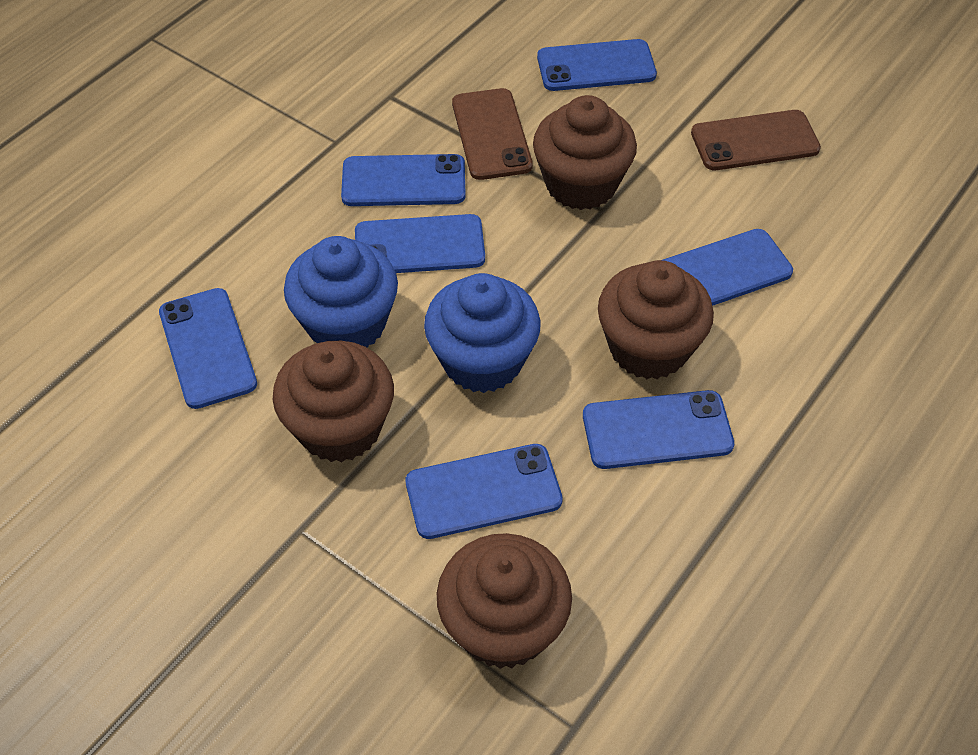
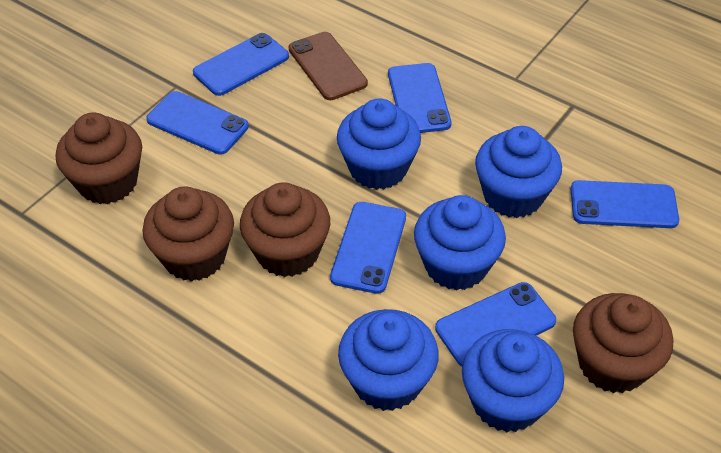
blue cupcake: [284,236,398,348] [424,273,541,393] = 2 -> [337,98,421,190] [338,309,439,411] [414,195,506,291] [462,329,564,432] [475,126,562,218] = 5
blue phone: [159,288,257,409] [341,154,466,206] [355,214,485,273] [406,444,563,539] [537,39,657,91] [583,390,734,469] [663,229,793,306] = 7 -> [146,91,249,155] [193,33,289,96] [330,202,406,294] [388,63,452,133] [435,282,556,366] [571,180,679,228] = 6
brown phone: [452,88,533,180] [691,110,821,170] = 2 -> [289,32,368,100] = 1

